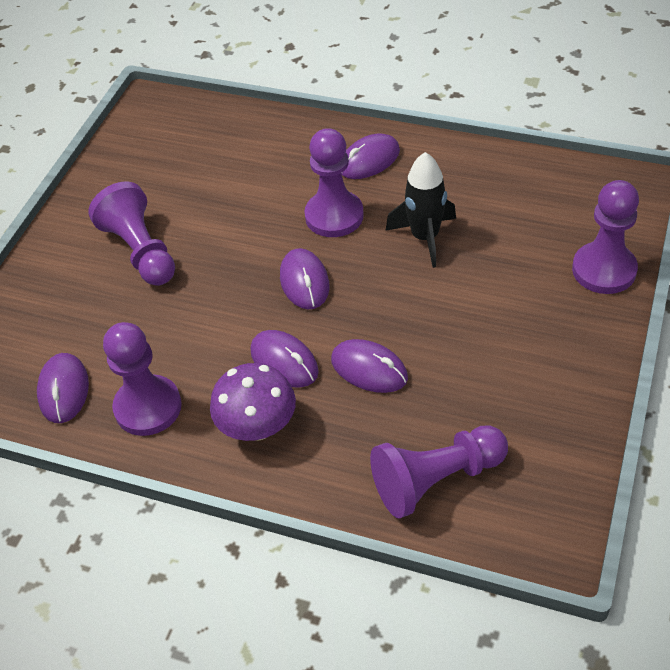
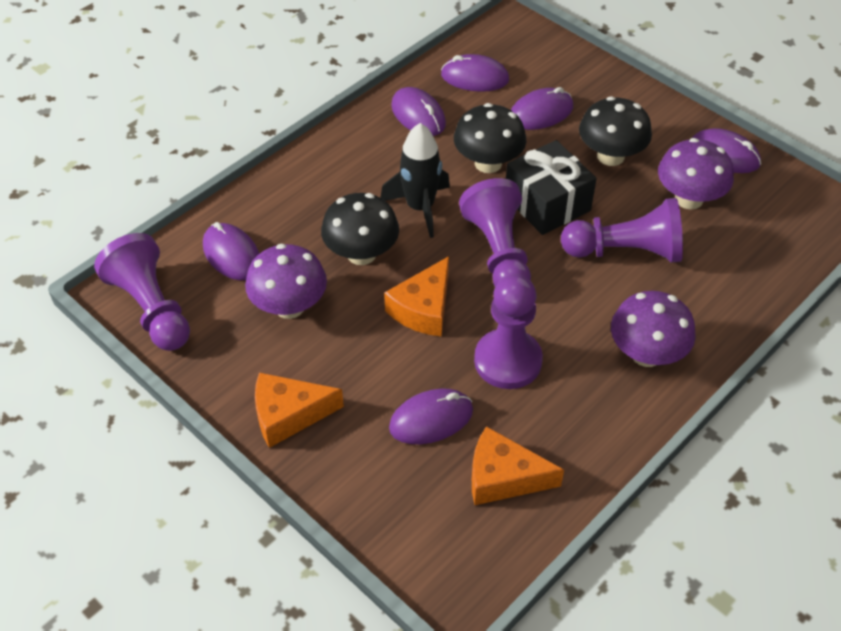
black gift: none = 0 -> [506,140,597,235] = 1
black mushroom: none = 0 -> [321,193,399,265] [454,103,526,173] [579,96,652,166] = 3
orange cheese: none = 0 -> [255,372,344,448] [384,256,449,337] [472,426,564,505] = 3
purple mouse: [37,353,89,423] [251,330,319,388] [280,248,329,309] [331,339,408,393] [341,133,400,179] = 5 -> [203,222,259,280] [389,389,473,444] [391,87,446,136] [441,54,509,92] [511,87,573,130] [692,128,761,173] = 6
purple mushroom: [210,363,296,441] = 1 -> [245,244,327,319] [611,291,696,367] [658,138,734,210] = 3
purple pawn: [89,181,175,286] [103,322,182,436] [304,128,364,237] [370,425,508,519] [572,180,639,294] = 5 -> [94,233,190,351] [459,178,531,287] [474,274,543,389] [561,198,683,263] = 4

